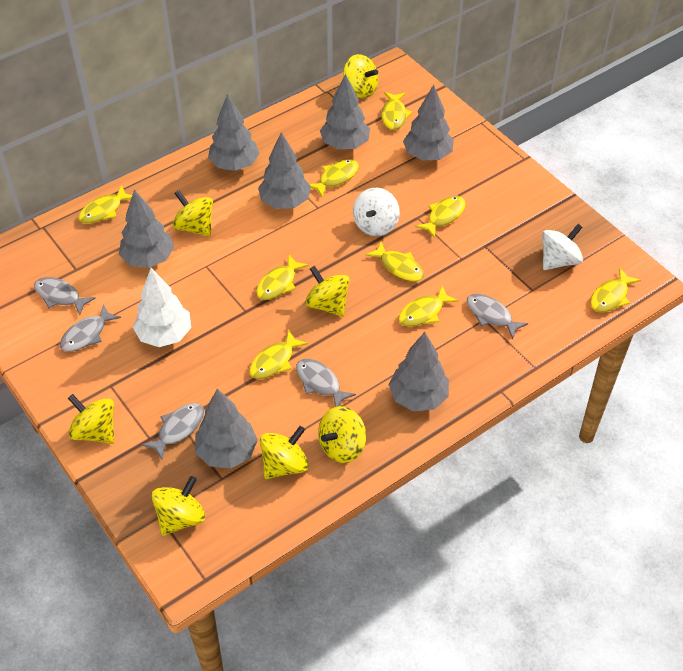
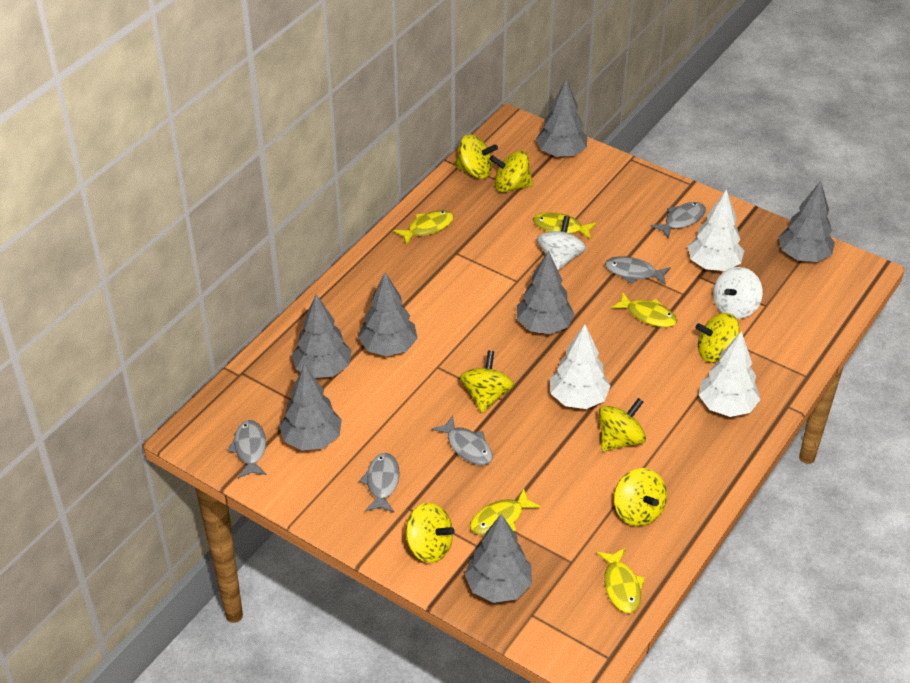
white tree: [133,268,191,347] = 1 -> [550,324,611,409] [688,189,744,271] [699,331,761,417] = 3
yellow fish: [78,185,132,224] [249,330,308,379] [256,255,309,300] [310,159,359,198] [365,241,424,282] [382,92,412,130] [398,286,459,327] [416,196,466,238] [590,268,641,313] = 9 -> [393,210,454,246] [470,488,541,535] [533,212,596,240] [597,548,645,613] [611,292,677,327] = 5

